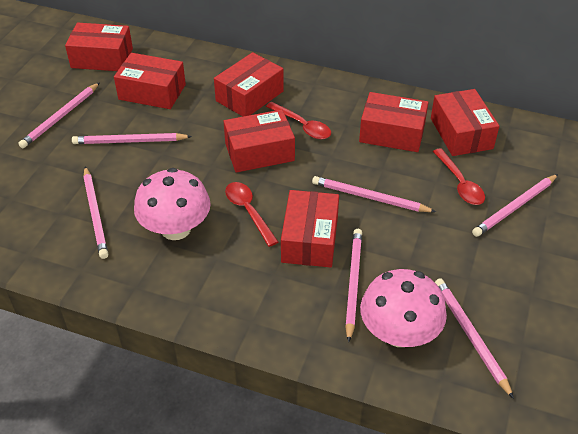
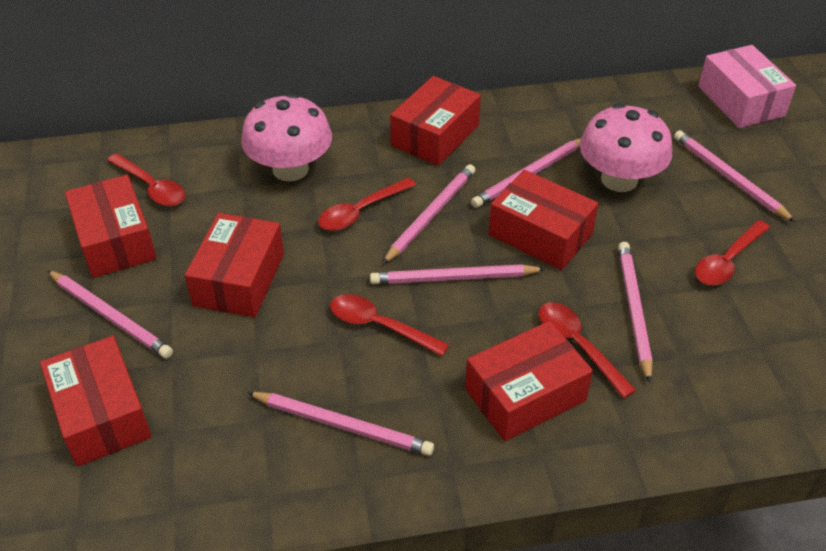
pink box: none = 0 -> [698,45,796,128] = 1
red box: [65,23,133,71] [114,53,186,109] [214,52,284,117] [224,109,295,172] [281,190,339,268] [359,92,429,152] [431,89,499,156] = 7 -> [40,336,152,466] [65,175,156,278] [185,213,284,317] [390,76,481,166] [465,321,593,441] [489,170,599,270] = 6
red spoon: [225,182,278,247] [266,102,331,139] [433,148,485,205] = 3 -> [107,153,185,206] [318,177,416,231] [330,294,449,356] [539,302,636,398] [695,220,770,285] = 5

